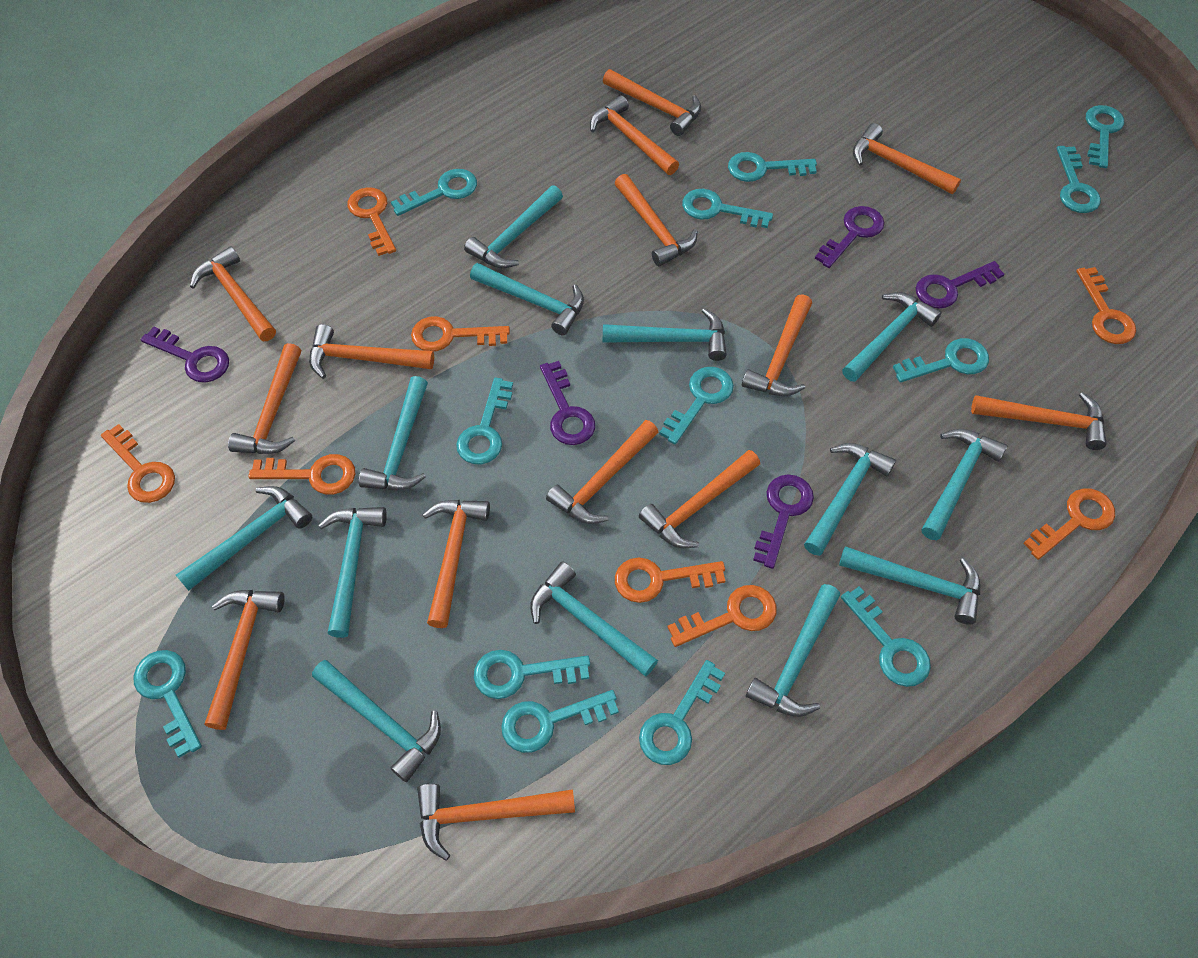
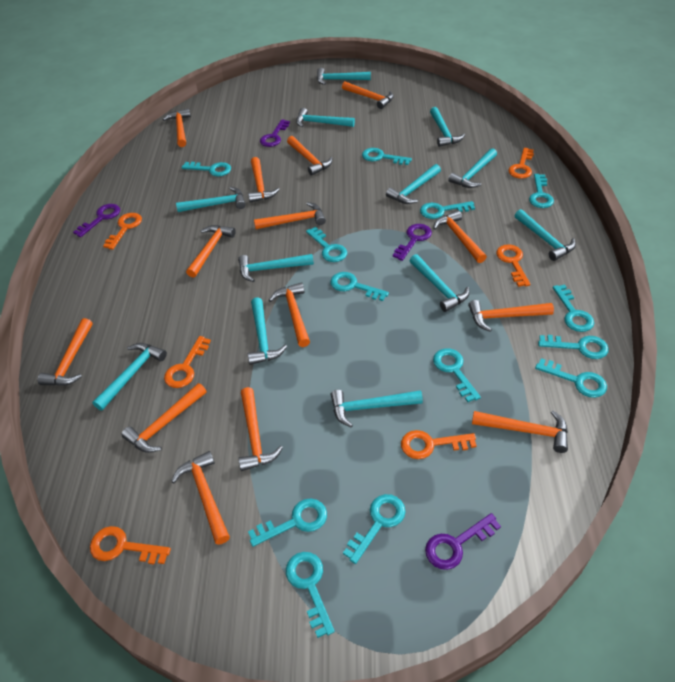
orange key: [101,424,175,503] [248,454,355,495] [348,187,396,256] [411,316,510,352] [615,558,725,603] [667,585,777,647] [1023,488,1115,560] [1076,267,1136,344] = 8 -> [90,526,171,564] [103,213,142,250] [164,336,211,388] [401,430,477,459] [496,244,531,287] [508,148,534,179] = 6
purple key: [141,327,229,383] [540,361,595,445] [753,474,814,569] [815,206,884,268] [916,261,1004,309] = 5 -> [73,204,120,237] [260,120,290,147] [393,224,432,261] [425,513,501,570] = 4
turquoise hammer: [176,486,312,591] [312,660,441,782] [318,507,387,638] [359,376,428,490] [464,185,563,268] [470,263,584,336] [530,562,658,677] [603,308,727,361] [746,584,840,717] [804,443,896,556] [839,546,980,625] [842,292,942,382] [921,429,1008,540] = 13 -> [92,343,167,411] [176,187,246,212] [238,254,314,282] [248,297,287,365] [296,108,355,127] [317,68,371,85] [331,390,423,427] [386,164,441,204] [410,254,469,312] [430,107,465,147] [448,148,497,188] [514,209,576,261] = 12

